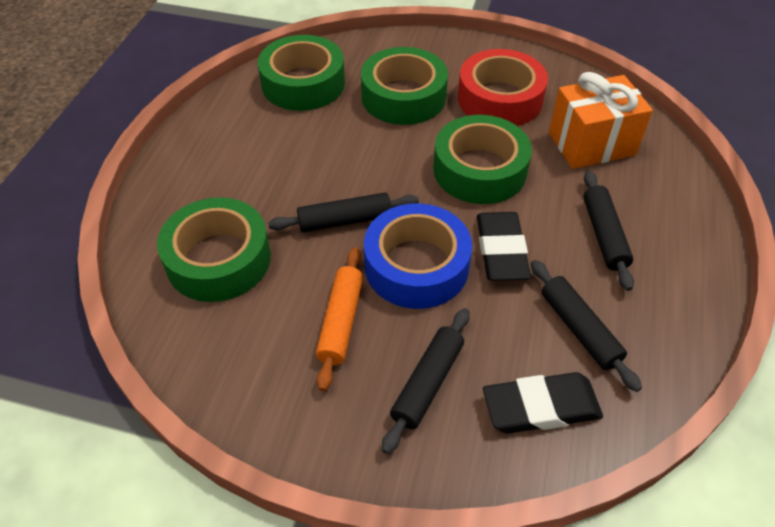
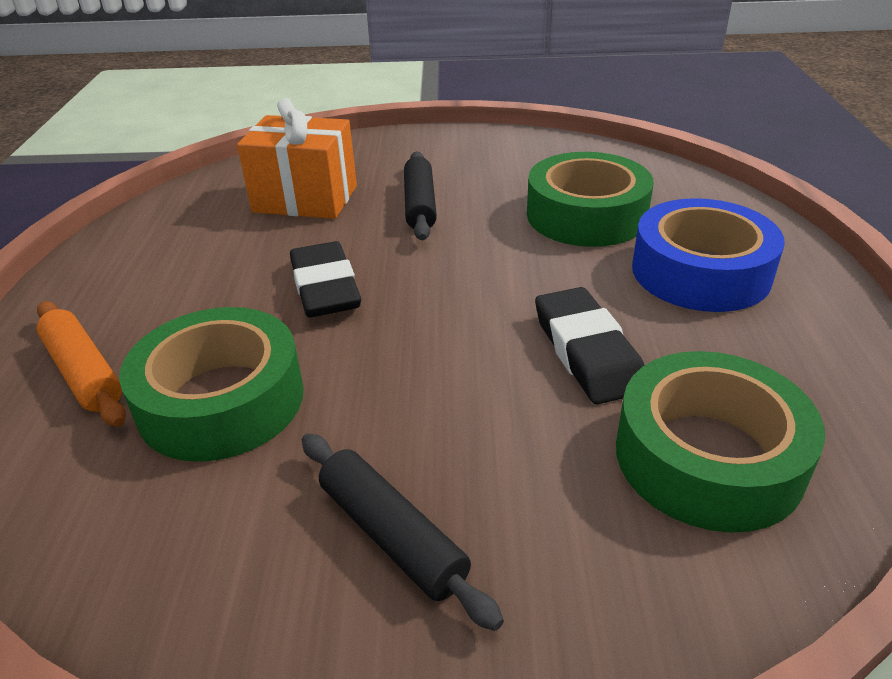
black rolling pin: [268,193,419,232] [382,308,470,454] [531,260,642,392] [583,171,634,291] = 4 -> [302,433,504,631] [404,151,437,240] = 2
green tape: [157,197,271,302] [258,35,345,111] [361,47,448,125] [433,115,532,204] = 4 -> [119,307,304,462] [527,152,654,247] [616,351,825,533] = 3
red tape: [458,49,548,126] = 1 -> none = 0

